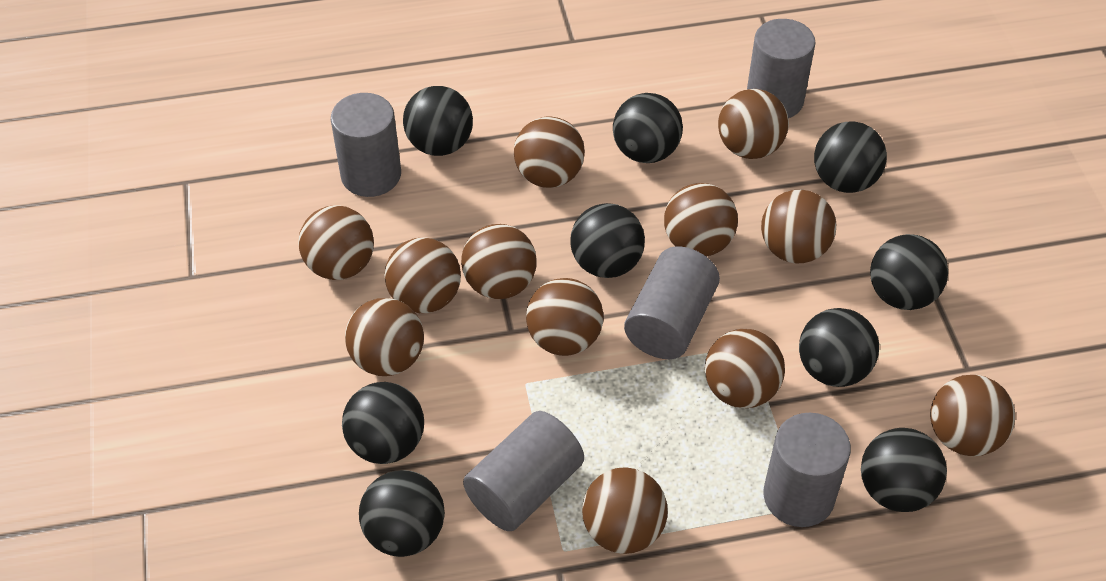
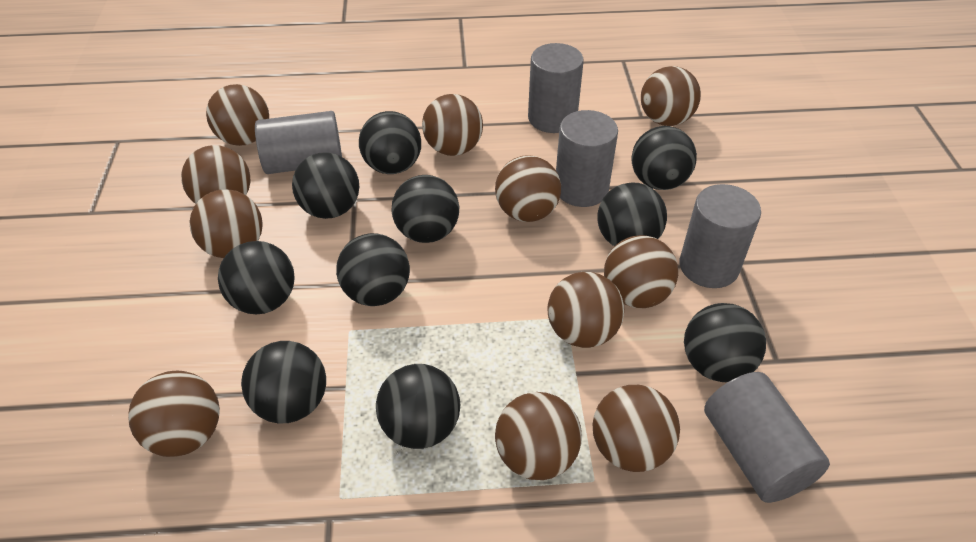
black ball: [342,382,424,464] [359,470,445,557] [403,86,473,156] [570,203,645,278] [613,93,683,163] [799,308,879,387] [814,122,887,193] [861,428,947,512] [870,234,948,310] = 9 -> [218,241,295,314] [241,341,326,423] [292,152,359,219] [336,233,410,306] [359,111,421,174] [376,364,460,449] [391,175,459,243] [597,182,667,246] [632,126,697,190] [684,303,766,382] = 10
brown ball: [298,205,374,280] [345,298,424,376] [385,238,461,313] [461,224,537,299] [514,116,585,188] [526,278,604,356] [582,467,668,554] [664,183,738,256] [705,329,785,408] [718,89,789,159] [761,190,836,263] [930,375,1015,456] = 12 -> [128,371,220,457] [181,145,250,204] [190,189,263,258] [206,84,269,146] [422,94,483,156] [495,155,561,222] [495,392,582,480] [548,272,624,348] [592,385,680,472] [604,235,678,308] [641,66,701,126] = 11

